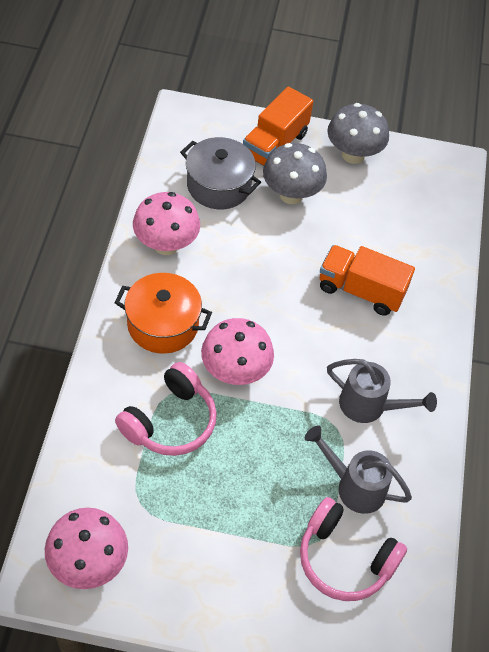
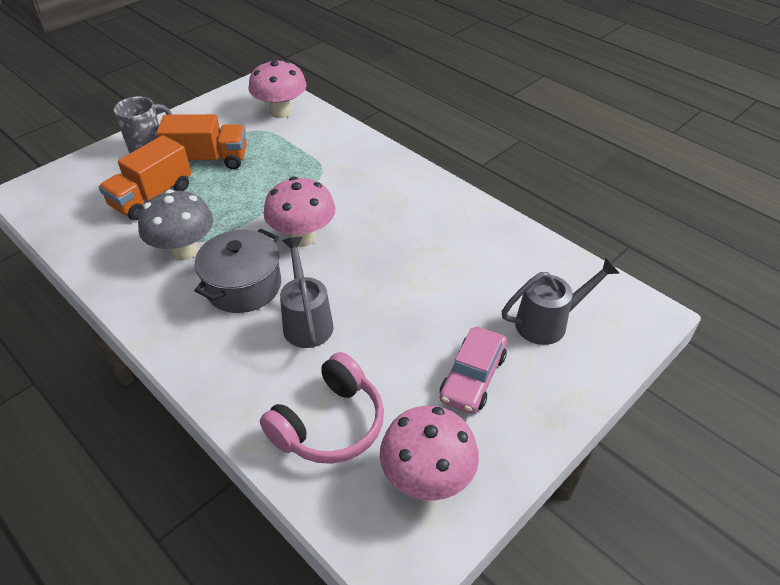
grey mug: none = 0 -> [113,97,172,153] = 1
grey mushroom: [263,143,327,204] [327,103,389,164] = 2 -> [138,190,213,261] = 1
orange pot: [115,273,212,354] = 1 -> none = 0
pink car: none = 0 -> [440,327,507,414] = 1
pink headphones: [115,362,217,456] [300,497,407,601] = 2 -> [260,352,384,464] = 1

